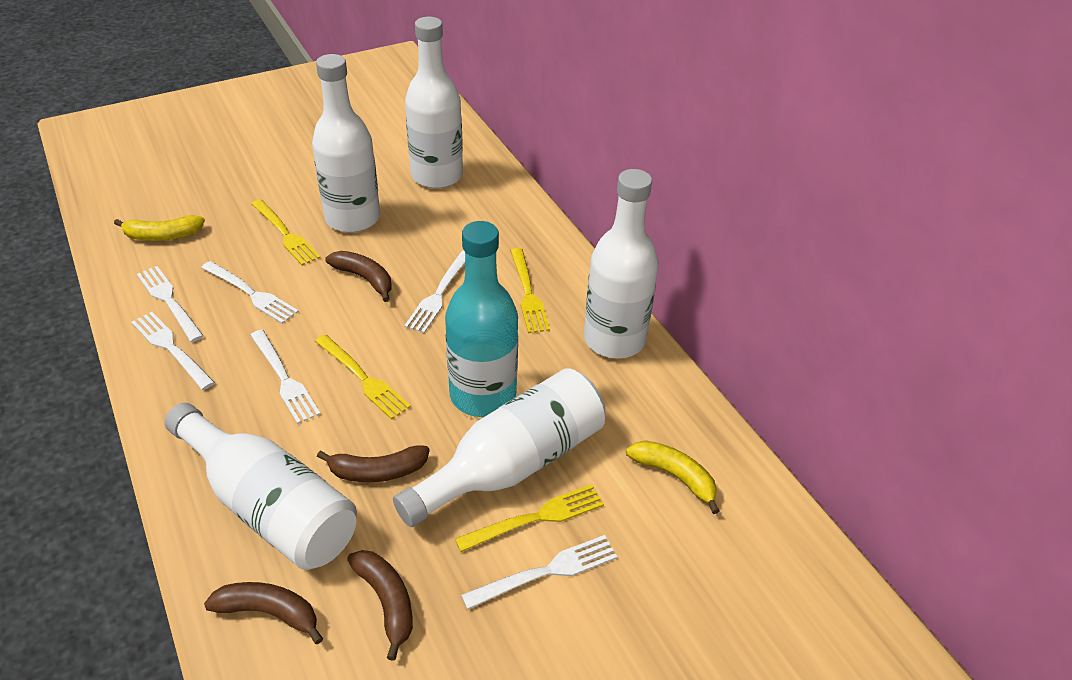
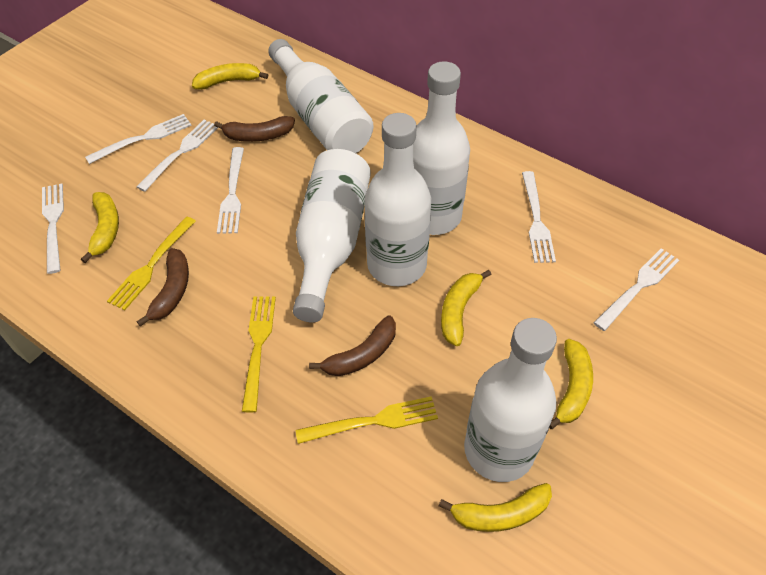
brown banana: [204,582,323,644] [317,445,430,482] [325,251,392,302] [347,550,413,661] = 4 -> [137,248,189,327] [214,116,295,142] [309,316,396,376] = 3
turquoise bottle: [445,221,518,417] = 1 -> none = 0
yellow banana: [114,215,205,241] [626,440,719,514] = 2 -> [81,192,119,263] [192,63,268,90] [439,483,552,532] [441,270,491,346] [549,339,593,429] = 5
yellow fork: [252,199,321,266] [315,335,411,420] [455,484,604,552] [510,248,550,333] = 4 -> [107,216,196,311] [242,296,276,412] [295,396,438,444] = 3

